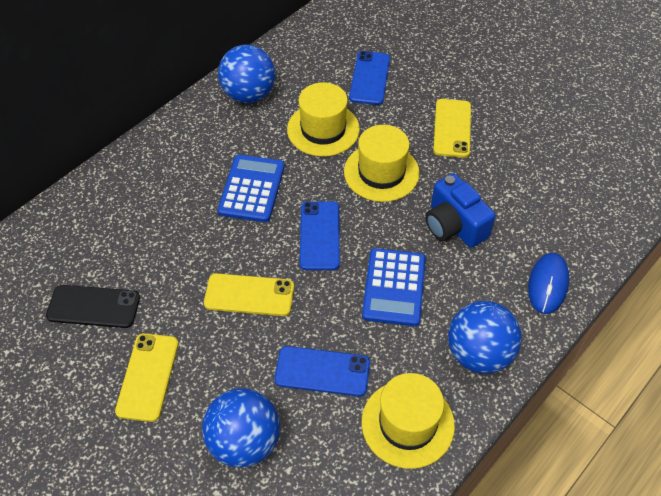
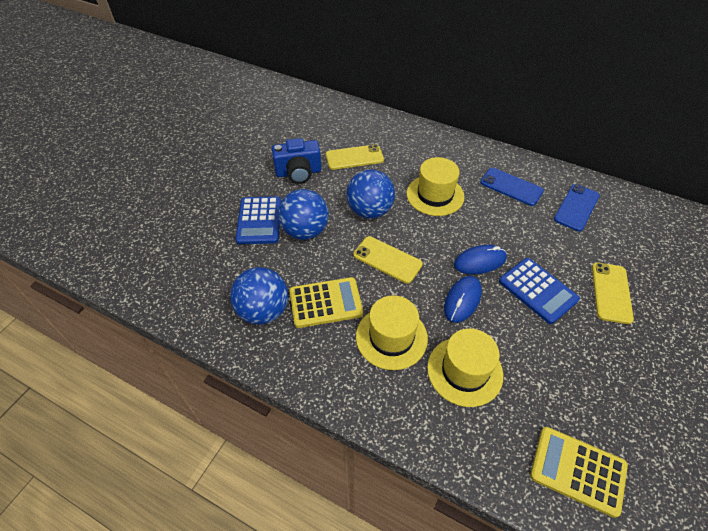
black phone: [46,285,140,328] = 1 -> none = 0
blue mouse: [528,253,569,314] = 1 -> [444,276,482,323] [454,245,507,274] = 2
blue phone: [274,346,370,396] [300,201,340,270] [349,51,390,105] = 3 -> [480,168,544,206] [554,184,600,231] = 2
yellow calculator: none = 0 -> [289,277,363,328] [530,427,628,518] = 2

